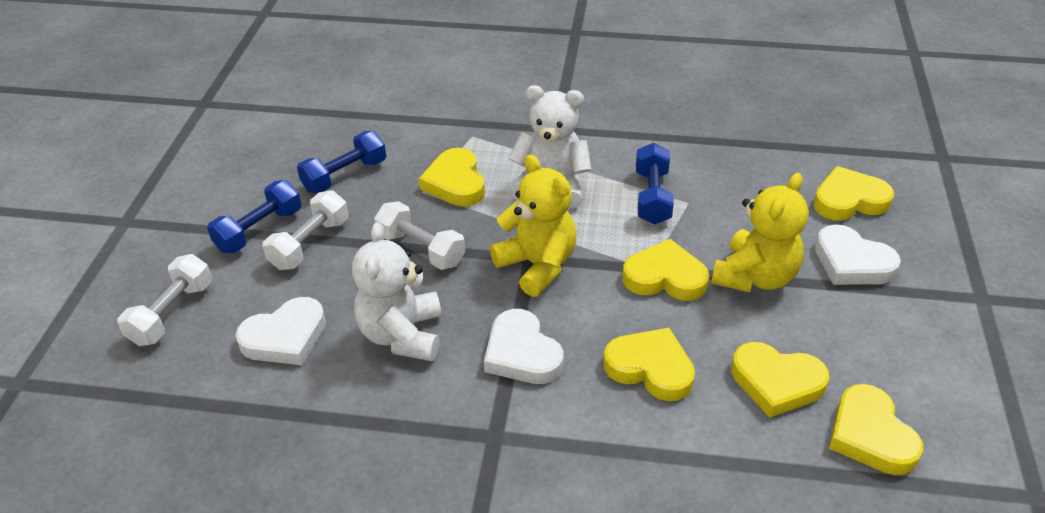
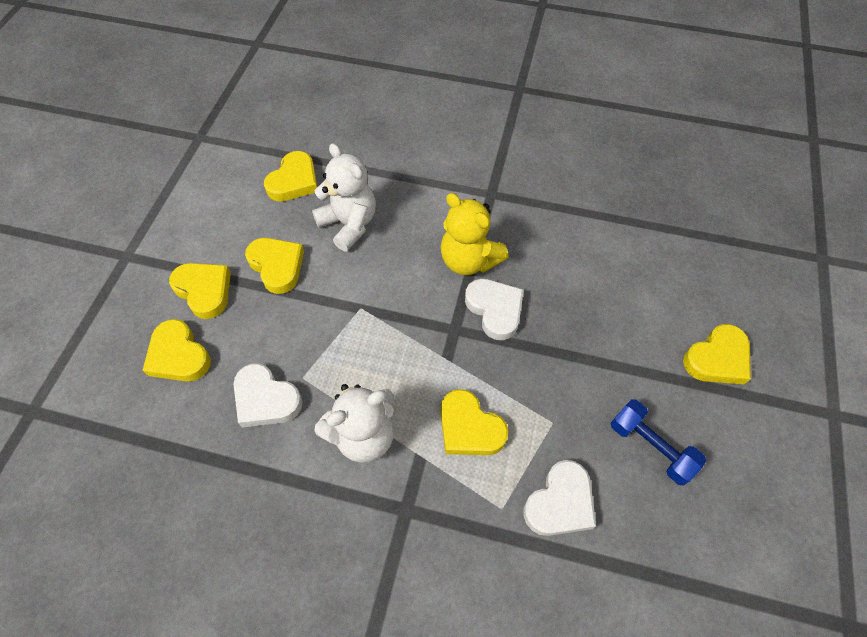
blue dumbbell: [207,180,301,253] [297,131,386,193] [636,143,674,225] = 3 -> [611,399,706,486] = 1
white dumbbell: [117,254,212,346] [263,190,348,270] [374,201,465,270] = 3 -> none = 0
yellow teddy bear: [490,155,576,297] [711,173,808,292] = 2 -> [440,193,509,275] = 1

